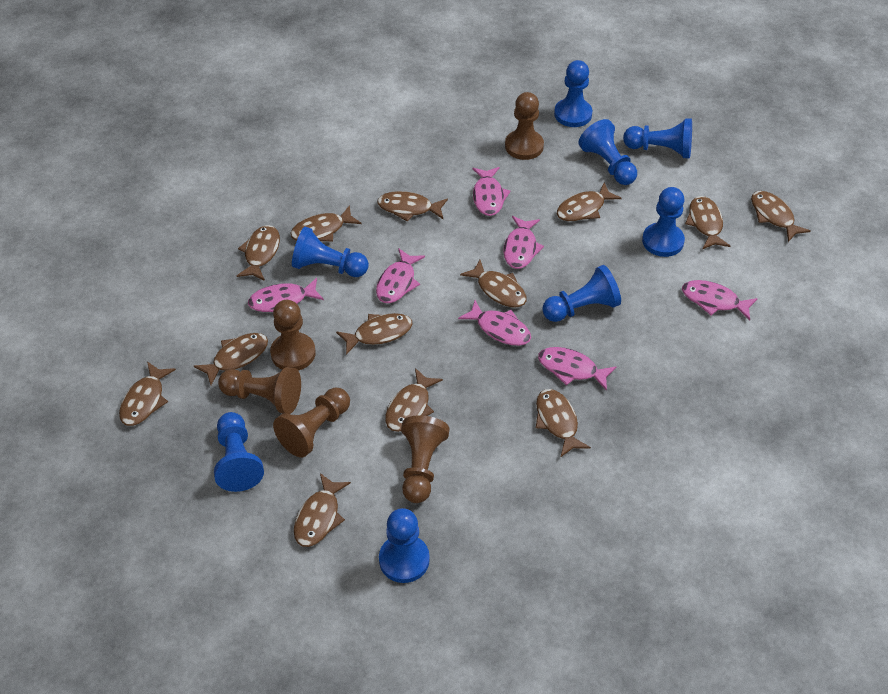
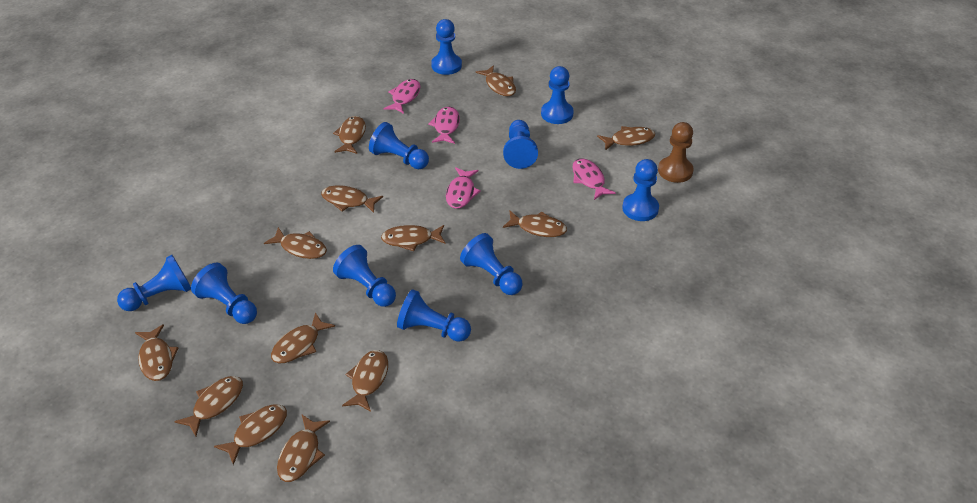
blue pawn: [214,412,264,492] [292,227,369,277] [379,508,430,583] [542,265,621,322] [554,60,593,127] [578,119,637,185] [623,119,692,158] [642,187,685,257] = 8 -> [117,255,191,311] [191,263,257,324] [333,245,396,307] [369,122,429,169] [397,289,471,342] [431,19,462,75] [460,233,523,295] [503,120,538,169] [541,66,574,124] [622,159,659,221] = 10
brown pawn: [218,367,301,414] [270,300,316,371] [273,388,350,458] [401,415,449,503] [505,92,544,160] = 5 -> [658,122,694,183] = 1
pink fish: [248,278,324,312] [376,248,425,303] [458,300,531,346] [472,167,510,216] [503,216,544,269] [538,347,616,391] [682,280,758,320] = 7 -> [384,79,421,114] [428,107,460,144] [446,167,481,209] [572,158,616,200] = 4

